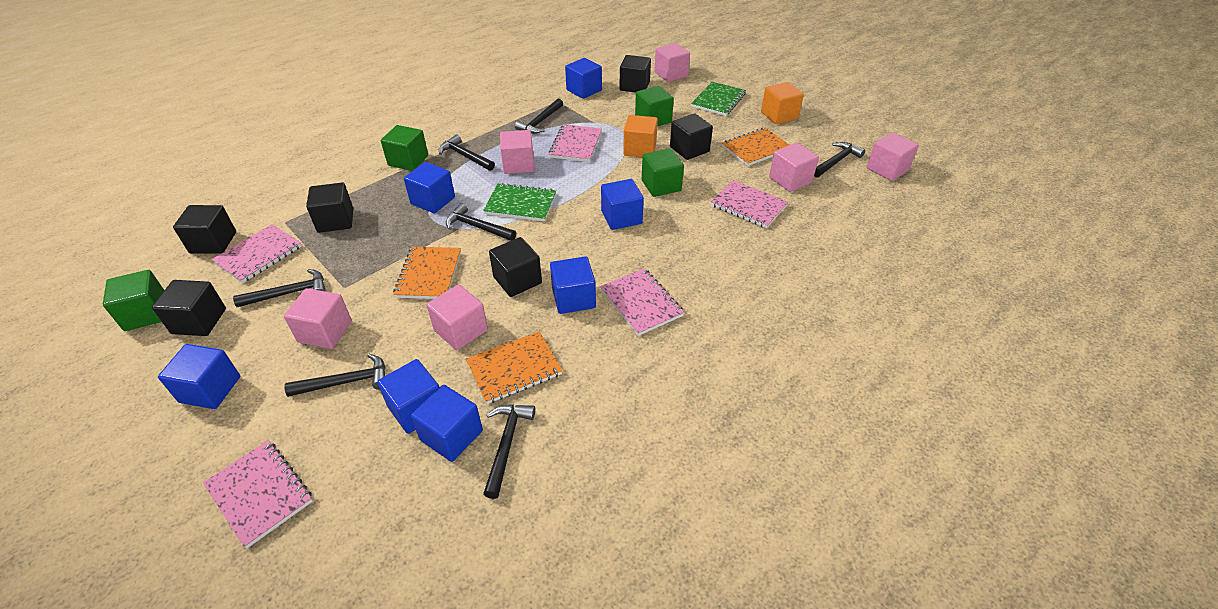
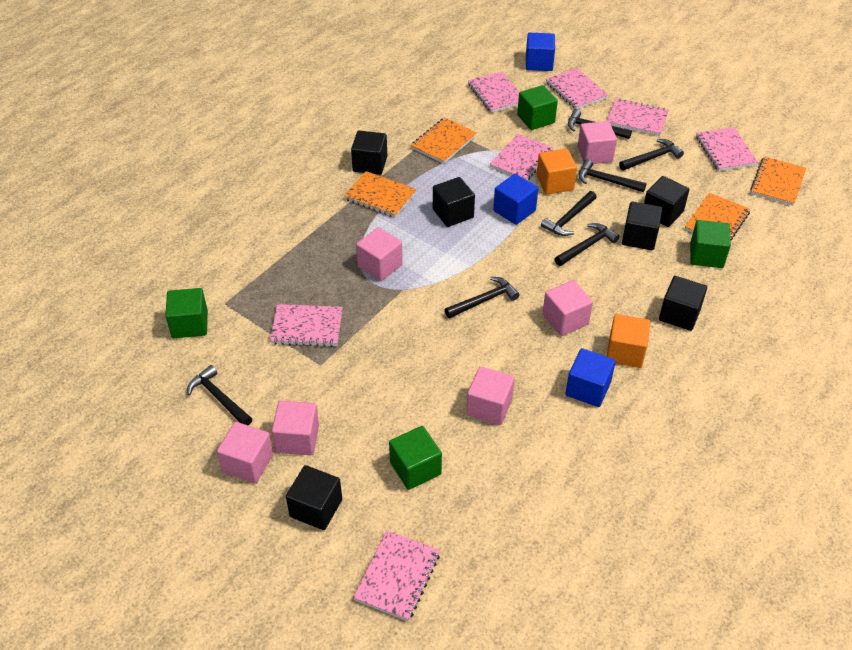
blue cube: [158,344,240,409] [377,359,439,434] [404,162,455,213] [411,385,483,462] [550,256,596,314] [565,58,602,99] [601,179,644,230] = 7 -> [493,174,538,225] [526,33,555,71] [565,348,616,407] = 3
green notebook: [483,183,556,221] [691,82,746,116] = 2 -> none = 0
orange notebook: [393,247,461,299] [466,331,563,404] [722,128,789,166] = 3 -> [344,171,417,218] [411,118,477,164] [685,193,750,240] [750,156,806,206] = 4
pink notebook: [203,441,313,548] [212,224,302,283] [549,124,602,162] [600,268,685,336] [711,180,788,228] = 5 -> [270,304,343,347] [353,530,440,621] [468,72,519,113] [490,134,553,180] [546,68,608,109] [607,99,669,136] [696,127,758,171] = 7

